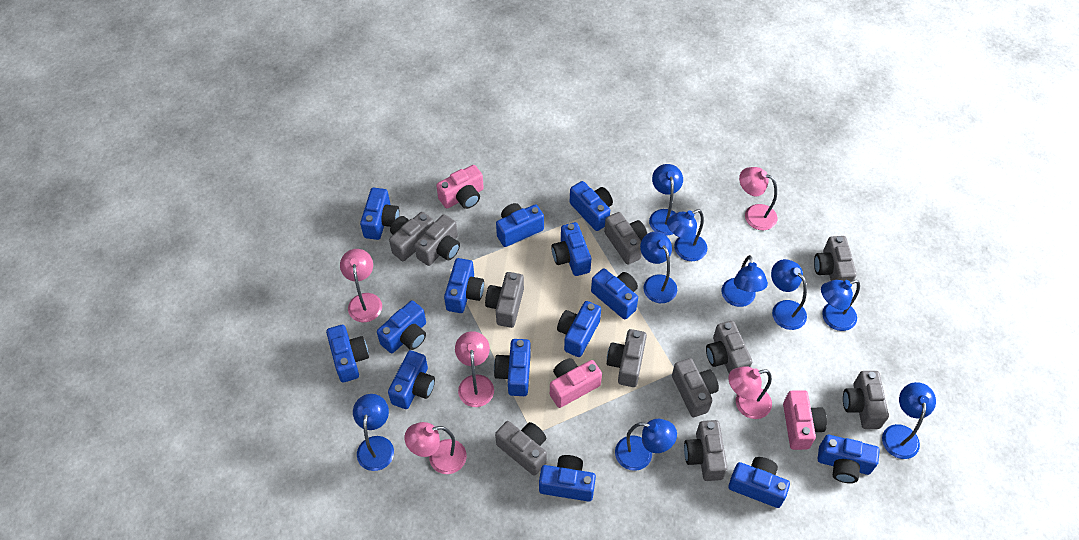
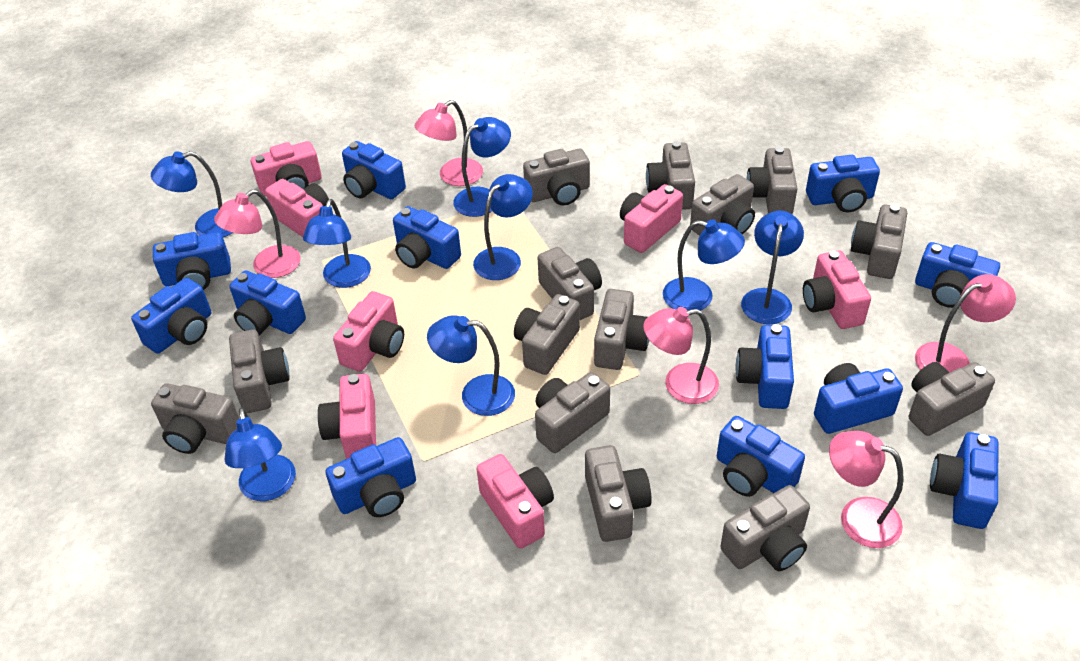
blue camera: [326,325,369,383] [360,188,400,240] [377,300,426,353] [388,350,435,409] [444,258,484,313] [494,339,531,396] [496,203,544,247] [539,455,596,502] [551,222,591,276] [557,301,601,357] [570,181,613,231] [591,268,638,320] [728,457,790,508] [818,435,880,483] = 14 -> [131,278,211,354] [153,232,231,290] [229,271,306,335] [326,437,416,517] [342,141,406,199] [393,206,461,269] [717,416,805,497] [736,324,794,409] [806,155,880,212] [814,363,903,434] [915,242,1000,308] [930,432,998,529] = 12
blue lamp: [353,394,394,471] [615,419,677,471] [640,232,677,303] [649,164,683,235] [667,209,707,261] [721,255,768,307] [771,259,807,330] [821,280,860,331] [882,382,936,459] = 9 -> [151,151,232,237] [224,408,296,501] [303,199,371,288] [427,315,515,416] [453,117,511,217] [473,174,533,280] [663,219,745,310] [741,211,804,324] = 8
grey camera: [389,212,434,261] [414,214,460,266] [485,272,524,328] [495,421,547,476] [604,212,647,265] [607,329,647,387] [672,358,719,417] [684,420,728,481] [706,321,752,373] [814,236,857,282] [843,371,889,429] = 11 -> [151,383,240,454] [229,329,290,413] [514,294,580,375] [523,149,590,205] [535,372,610,453] [538,247,602,320] [585,445,652,542] [594,289,650,370] [646,141,695,210] [690,174,755,236] [720,485,810,571] [746,147,798,214] [851,204,907,279] [909,362,995,436] = 14
pink camera: [436,165,484,209] [550,358,602,408] [783,390,827,450] = 3 -> [251,141,322,196] [265,179,329,237] [318,374,376,459] [333,291,404,372] [476,454,554,549] [620,184,683,253] [803,251,871,329] = 7

